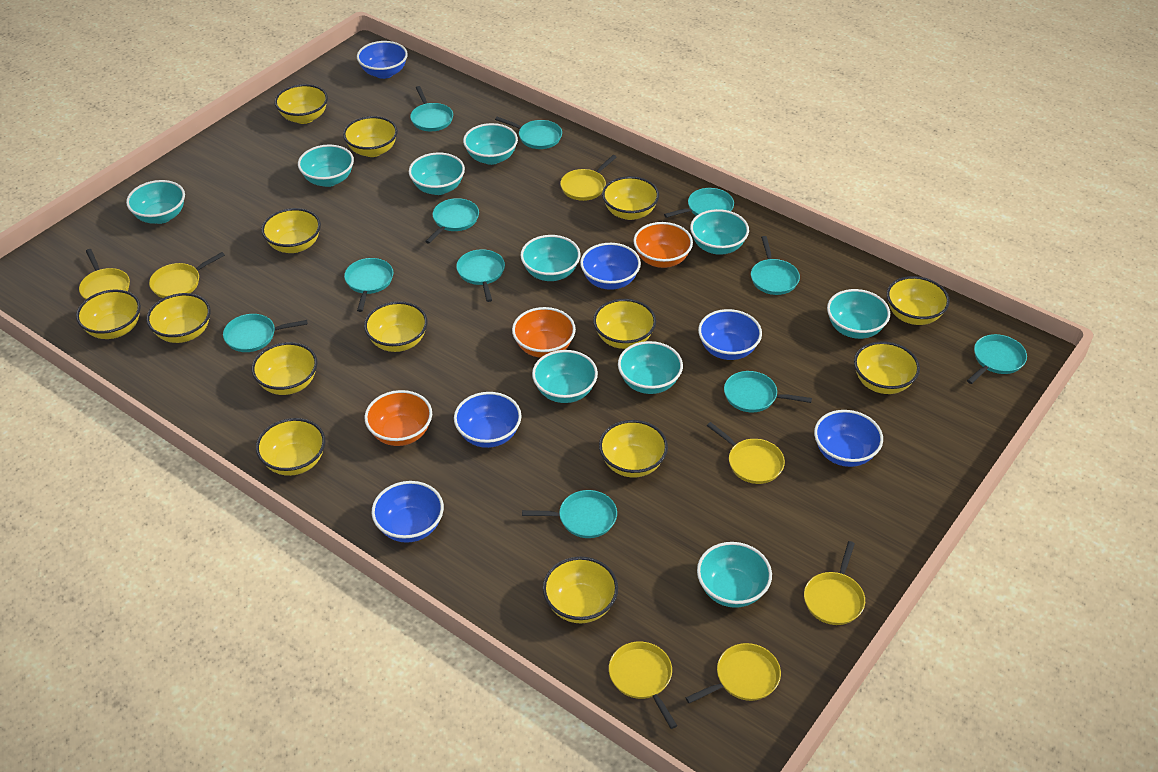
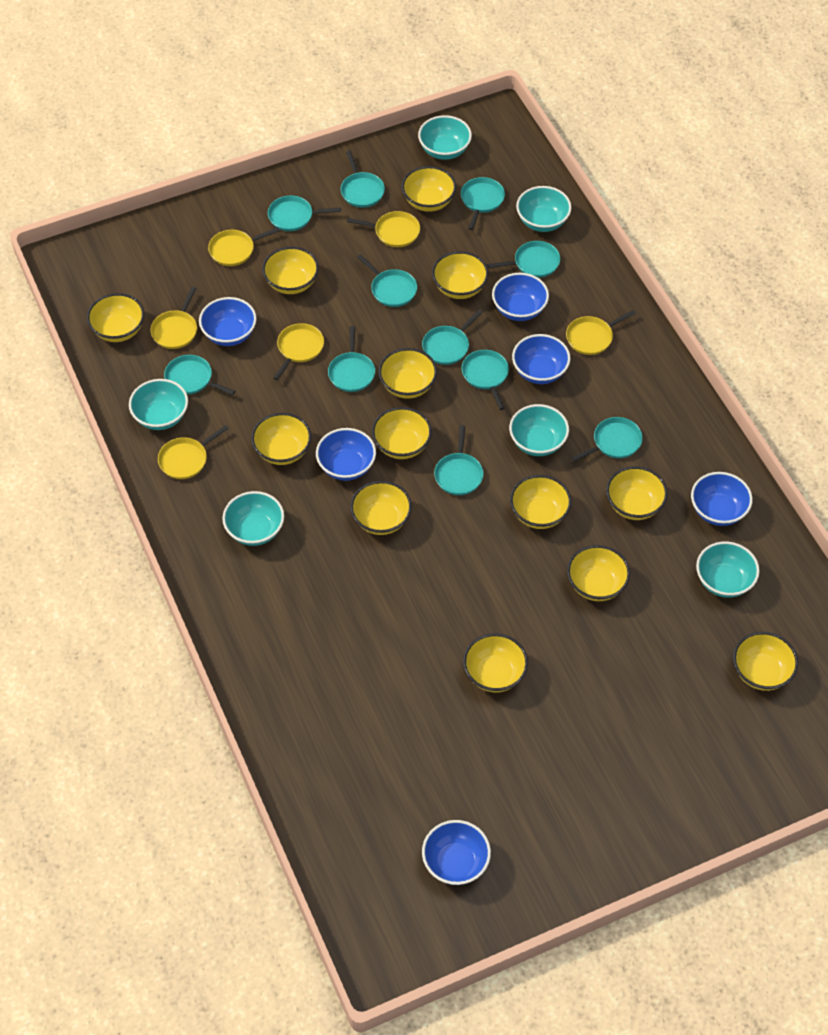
orange bowl: [364,390,432,446] [512,307,576,358] [633,222,693,268] = 3 -> none = 0
turquoise bowl: [126,180,185,224] [298,144,354,187] [409,153,465,195] [463,123,518,165] [520,235,581,281] [532,350,598,403] [618,341,683,394] [690,209,749,255] [697,542,772,608] [827,289,890,339] = 10 -> [129,379,188,430] [222,491,284,546] [418,115,472,160] [509,404,569,456] [516,186,572,232] [696,541,760,598] = 6
yellow bowl: [76,289,141,339] [146,293,211,343] [252,342,318,395] [256,418,325,476] [261,208,321,253] [275,84,328,124] [343,116,398,157] [364,301,428,352] [543,557,618,623] [593,299,656,349] [599,420,668,478] [602,176,659,220] [854,341,920,394] [887,276,950,325] = 14 -> [87,293,144,342] [251,413,311,465] [262,247,319,294] [350,481,412,535] [372,407,432,459] [378,348,437,399] [402,166,456,212] [432,251,488,299] [463,633,528,692] [510,475,571,529] [567,545,630,601] [606,466,668,520] [733,632,798,691] = 13
yellow pan: [79,249,130,300] [149,252,225,298] [560,155,617,201] [609,641,677,729] [686,643,781,703] [707,422,785,484] [804,541,865,625] = 7 -> [150,287,197,349] [158,425,229,479] [208,227,280,266] [273,323,324,380] [347,211,420,247] [566,310,636,355] = 6

